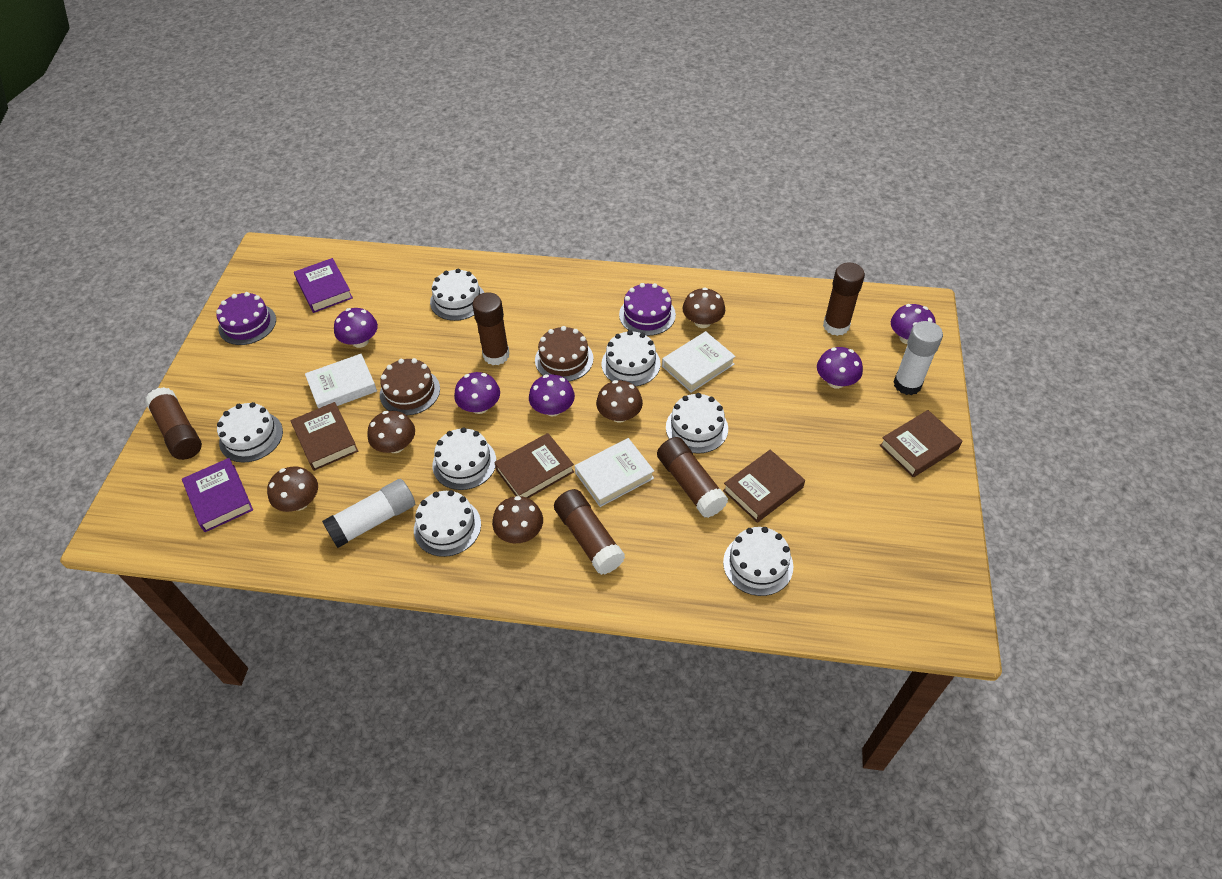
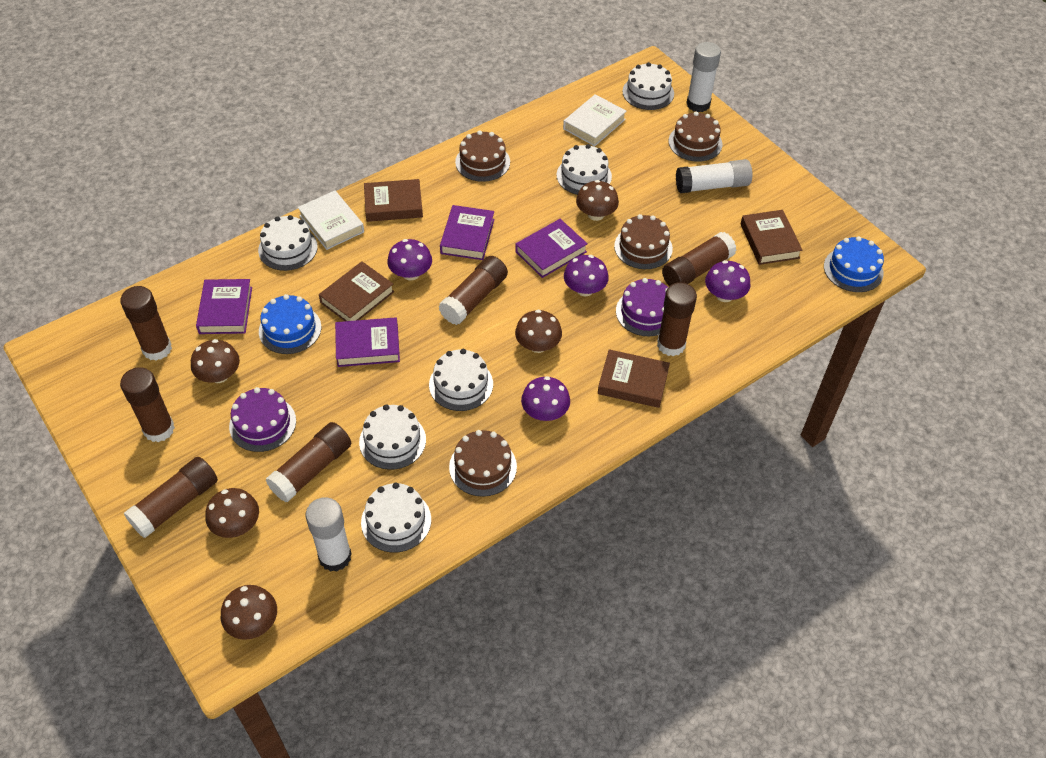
blue cake: none = 0 -> [259,294,321,354] [824,236,884,292] = 2
brown cake: [380,358,440,415] [535,326,594,381] = 2 -> [449,430,517,497] [455,130,510,182] [614,214,673,269] [668,111,722,162] = 4
brown glue stick: [145,387,202,460] [472,292,510,365] [554,489,625,575] [657,437,728,518] [823,263,865,336] = 5 -> [120,286,172,361] [120,367,175,442] [124,457,218,538] [266,422,351,502] [438,256,508,325] [657,282,697,356] [662,232,737,286] = 7
purple book: [182,458,253,532] [294,258,353,313] = 2 -> [196,279,252,334] [335,317,400,367] [440,205,494,260] [515,219,588,278] = 4
purple mushroom: [334,308,378,348] [454,372,500,414] [529,374,575,416] [817,347,863,389] [891,304,936,344] = 5 -> [387,239,432,281] [521,376,570,421] [564,255,609,297] [705,260,750,302] = 4
white book: [305,354,377,409] [575,438,654,507] [662,331,736,393] = 3 -> [298,191,364,250] [563,94,626,146] = 2
white cake: [217,402,283,463] [414,490,481,557] [430,269,485,321] [432,427,496,490] [601,330,660,386] [666,393,728,453] [723,527,793,596] = 7 -> [258,215,318,271] [359,405,426,470] [361,483,431,552] [429,349,493,411] [557,144,612,195] [623,62,674,110] = 6
white glue stick: [322,479,415,548] [893,321,943,395] = 2 -> [305,497,352,572] [676,159,753,193] [686,42,721,112] = 3

